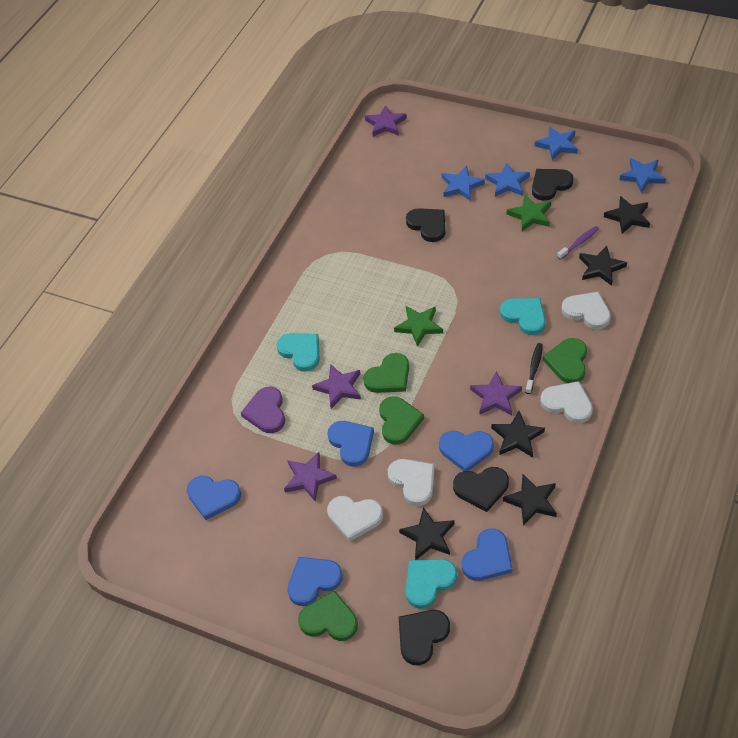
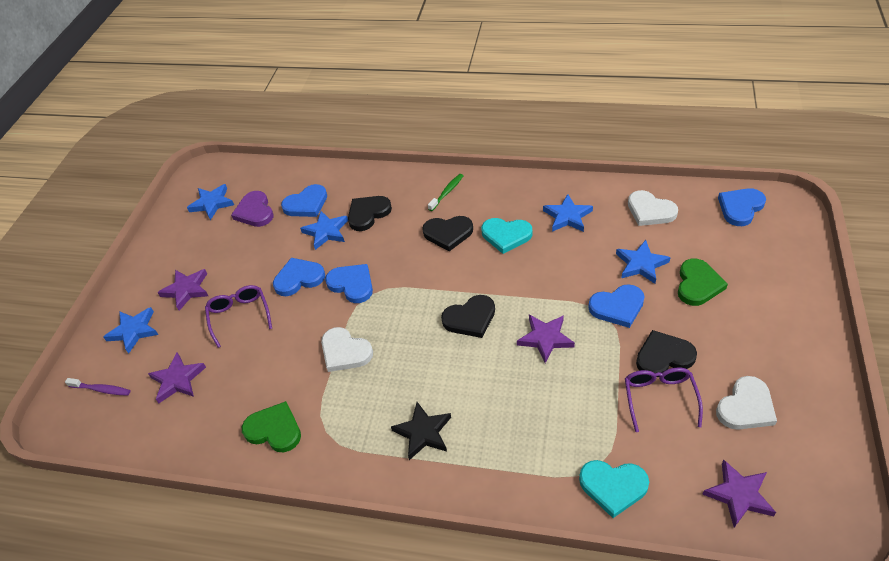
black star: [399,507,455,560] [491,411,545,458] [503,474,557,526] [579,246,627,286] [604,196,650,234] = 5 -> [391,402,451,460] = 1
black toothbrush: [525,343,543,394] = 1 -> none = 0
blue star: [442,166,485,201] [485,162,530,197] [535,126,578,160] [619,158,666,193] = 4 -> [103,307,158,353] [187,184,234,220] [300,211,348,250] [543,194,593,232] [616,240,671,284] = 5
green heart: [298,590,358,641] [363,353,409,393] [379,396,424,445] [543,338,587,383] = 4 -> [242,401,301,452] [678,259,728,306] = 2
green star: [394,306,443,347] [507,195,551,231] = 2 -> none = 0
green toothbrush: none = 0 -> [428,174,464,211] = 1
purple glasses: none = 0 -> [205,285,272,348] [625,368,703,432] = 2
turquoise heart: [276,333,319,372] [405,559,457,609] [500,298,546,335] = 3 -> [481,218,532,254] [579,460,649,518] = 2
white heart: [327,496,383,542] [388,459,435,506] [540,381,593,423] [561,291,611,330] = 4 -> [321,327,373,372] [628,190,678,226] [716,376,777,430] = 3

